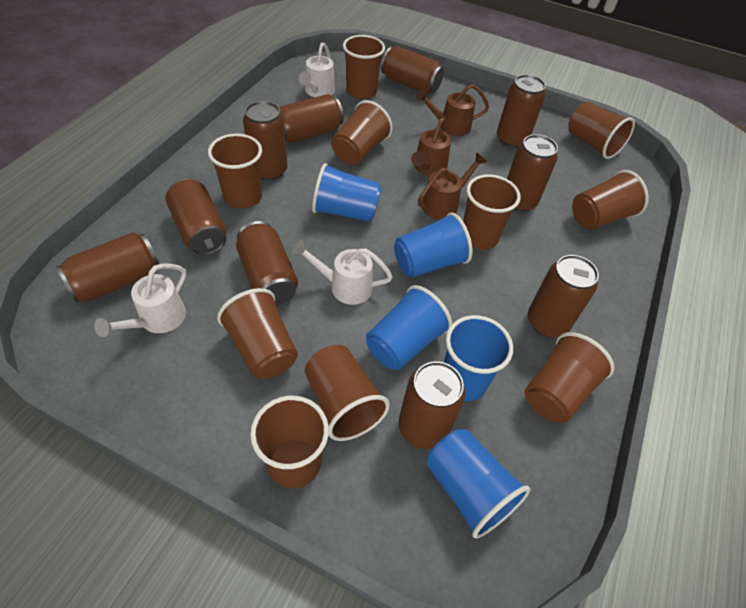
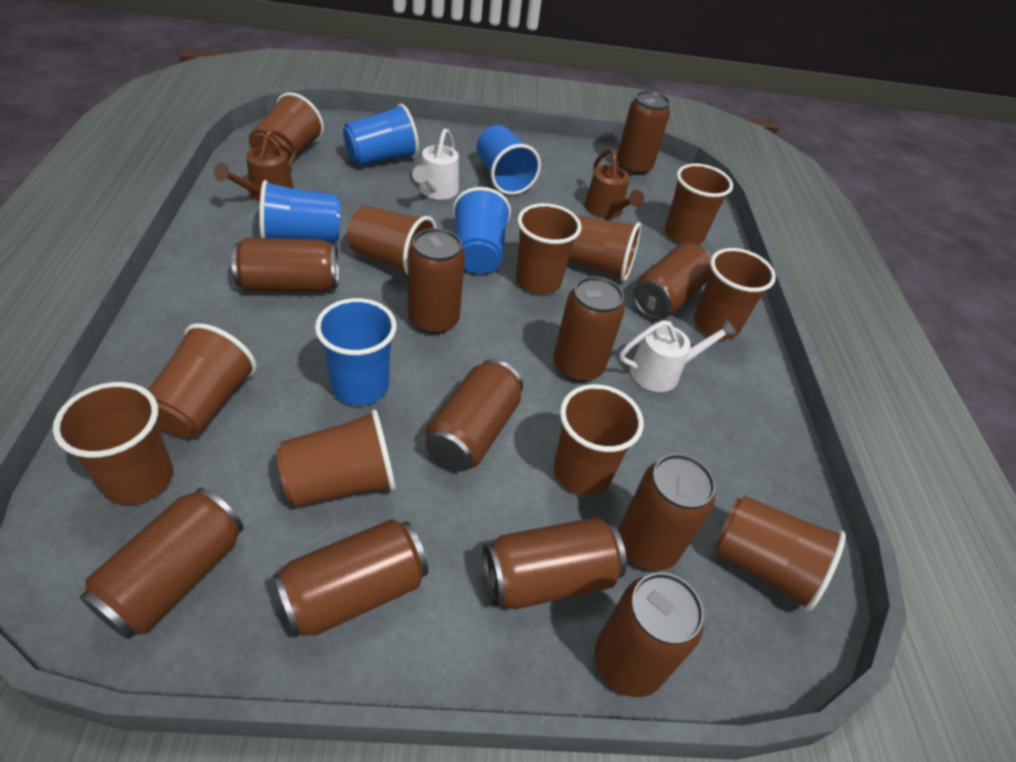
brown can: [56,232,159,303] [166,179,227,256] [236,221,298,305] [243,101,287,180] [279,94,344,143] [381,46,444,94] [399,361,465,449] [497,74,546,148] [507,134,558,212] [528,255,599,337] = 10 -> [80,488,244,640] [231,238,339,292] [273,519,428,638] [408,228,465,334] [425,359,523,471] [483,517,627,609] [553,276,625,382] [595,572,704,697] [617,91,670,175] [618,454,716,571] [633,243,711,319] = 11
brown cup: [208,133,262,209] [217,288,298,379] [250,396,329,489] [305,345,390,441] [331,100,393,165] [343,35,385,99] [463,174,521,250] [525,332,615,423] [568,102,635,159] [572,170,649,230] = 10 -> [53,382,173,505] [148,323,257,438] [249,92,324,161] [277,410,396,507] [347,205,437,275] [516,203,582,294] [554,384,644,495] [568,215,641,282] [665,163,733,245] [694,248,776,339] [715,495,846,611] = 11
brown watering can: [411,117,451,176] [416,84,489,136] [418,153,487,220] = 3 -> [214,129,297,201] [584,149,644,219] = 2
white watering can: [94,263,187,337] [292,240,393,305] [299,42,335,97] = 3 -> [412,128,459,200] [619,319,737,392] = 2

